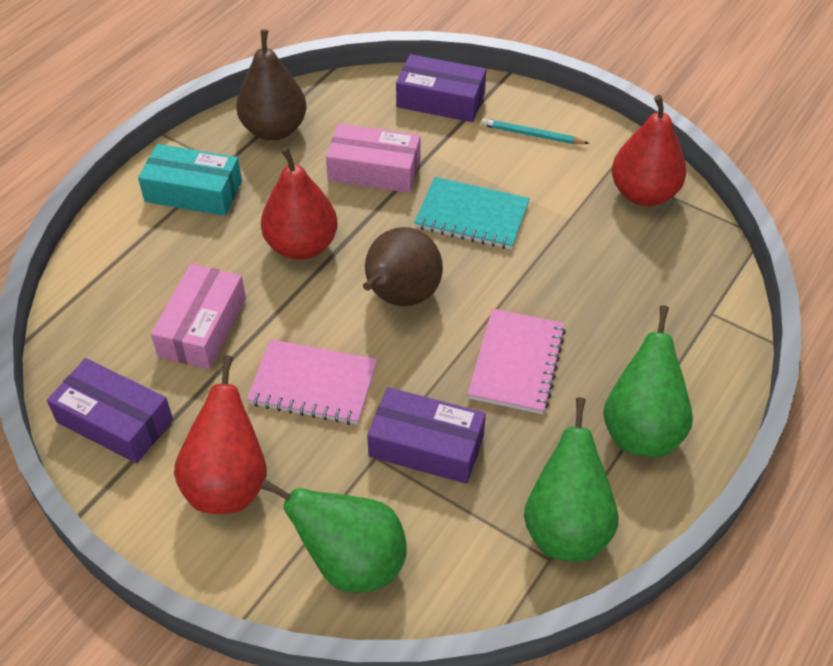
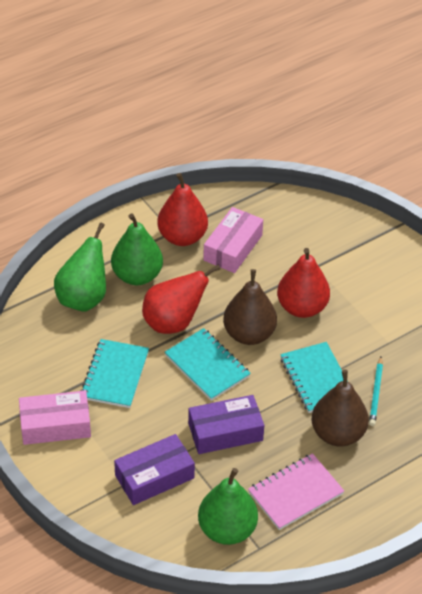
pink notebook: [247,339,377,425] [467,309,566,414] = 2 -> [248,453,344,530] = 1
purple box: [47,358,173,463] [367,387,486,484] [396,54,486,122] = 3 -> [114,434,195,505] [188,395,264,454] = 2
turquoise box: [138,144,242,216] = 1 -> none = 0
turquoise notebook: [414,177,530,250] = 1 -> [81,339,149,408] [165,328,251,401] [280,342,343,413] = 3

